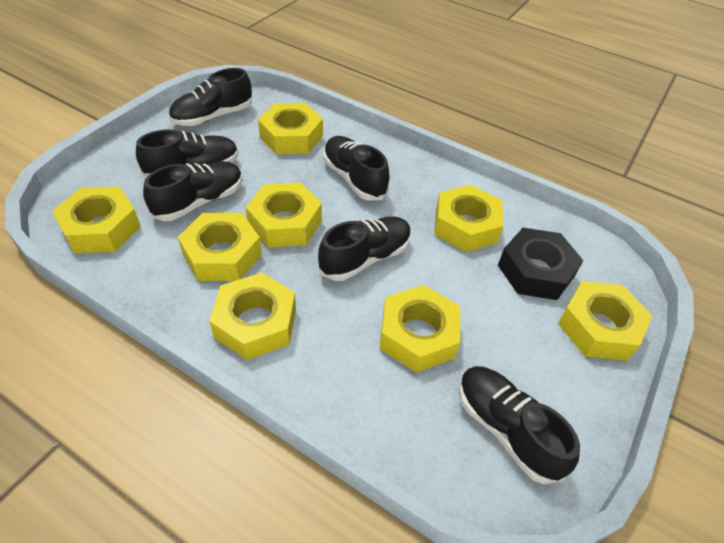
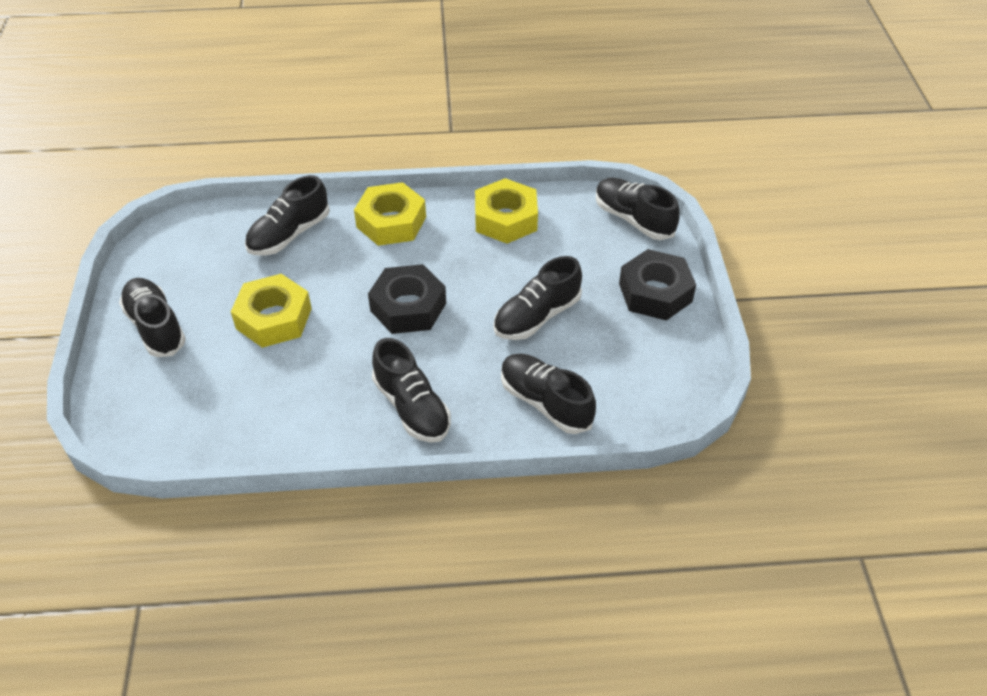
black nut: [498,228,583,300] = 1 -> [368,264,446,334] [619,249,696,320] = 2
yellow nut: [52,187,141,253] [178,213,262,281] [209,273,296,360] [246,182,322,248] [258,103,323,154] [380,285,461,373] [434,185,504,252] [558,281,653,361] = 8 -> [231,274,312,348] [354,182,426,246] [475,178,538,244] = 3

